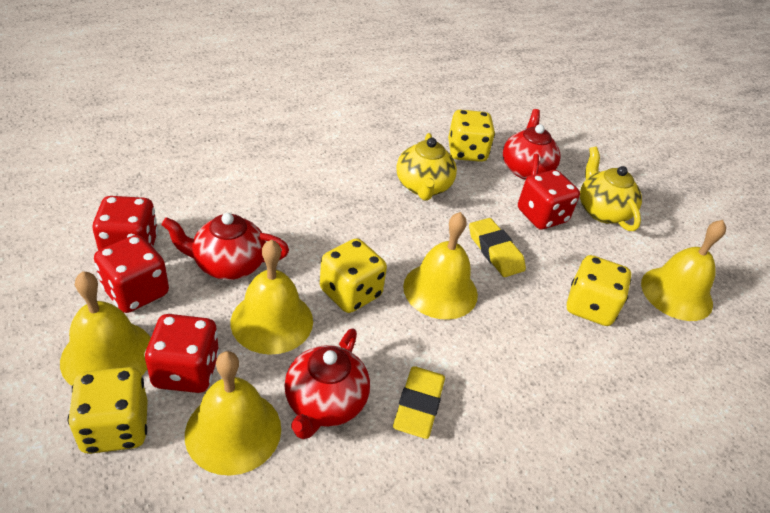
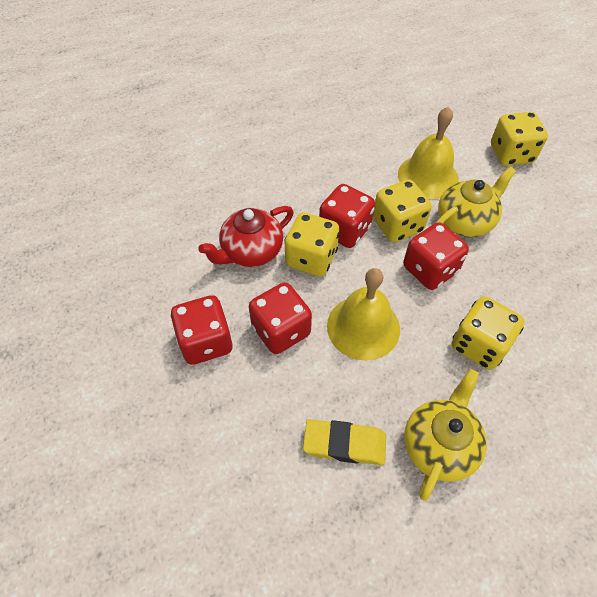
red teapot: [161,213,289,280] [284,328,370,439] [503,109,560,180] = 3 -> [198,206,294,267] = 1
yellow bell: [60,271,151,386] [185,351,281,476] [231,240,313,355] [403,212,478,320] [641,220,726,321] = 5 -> [327,268,400,361] [398,106,459,199] = 2
yellow eraser: [393,366,445,439] [469,218,526,277] = 2 -> [303,419,386,465] = 1

